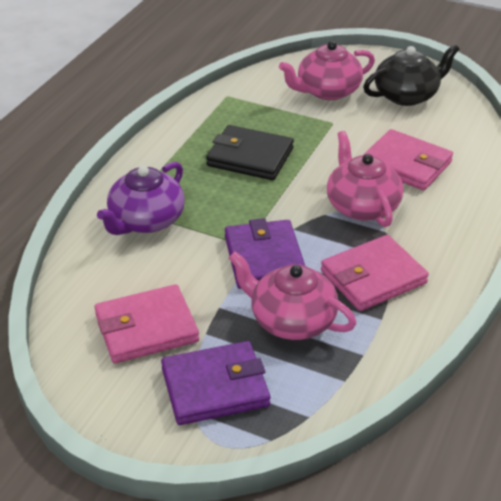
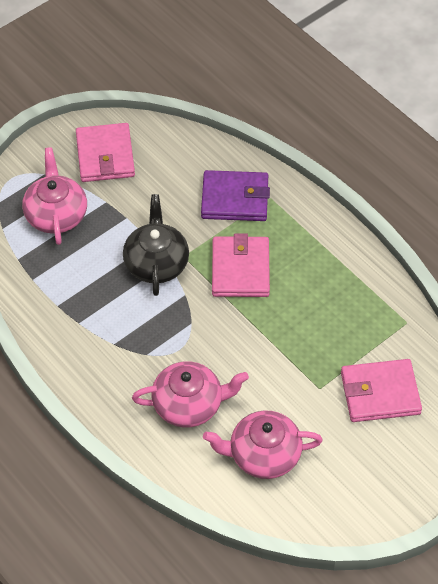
black wallet: [206,125,294,180] = 1 -> none = 0
purple teapot: [97,162,185,235] = 1 -> none = 0
purple wallet: [161,341,270,425] [225,218,305,289] = 2 -> [201,170,270,221] = 1

